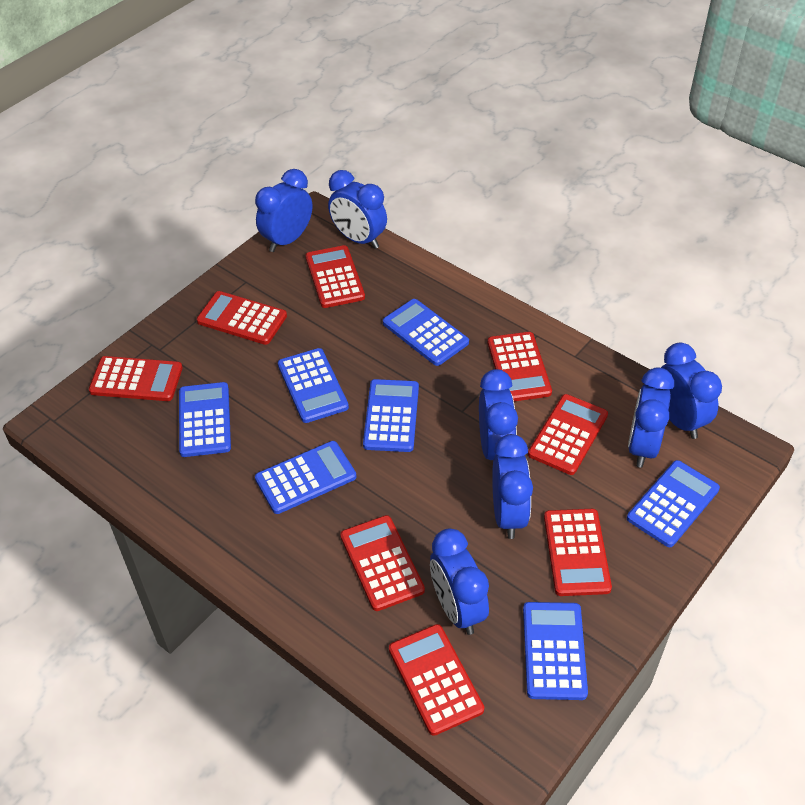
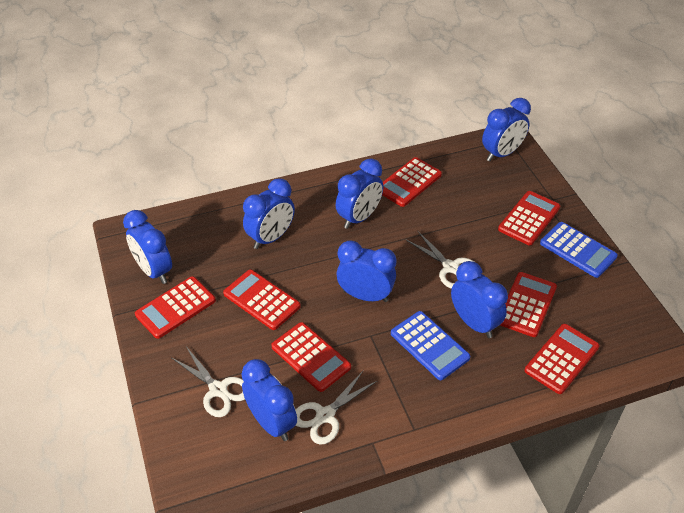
blue calculator: [179,382,231,457] [255,441,357,514] [278,348,349,423] [363,379,419,452] [383,299,469,366] [523,602,588,700] [627,460,720,547] = 7 -> [391,311,470,380] [540,222,618,278] = 2
red calculator: [89,356,183,401] [197,291,287,345] [306,245,365,308] [340,515,425,611] [389,624,484,736] [488,332,552,401] [528,394,608,475] [544,509,612,596] = 8 -> [135,276,216,339] [223,270,301,330] [271,322,351,392] [382,157,442,207] [498,191,560,245] [500,272,557,337] [525,324,600,394] = 7
white scissors: none = 0 -> [172,348,245,417] [296,370,377,445] [406,231,475,289] = 3

